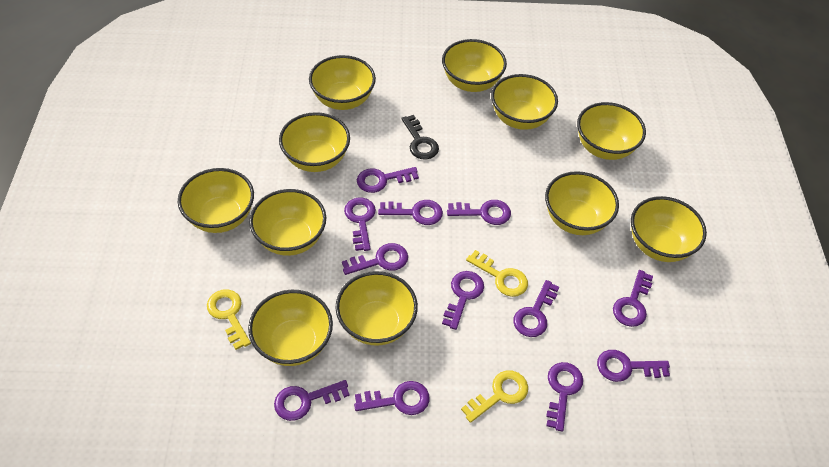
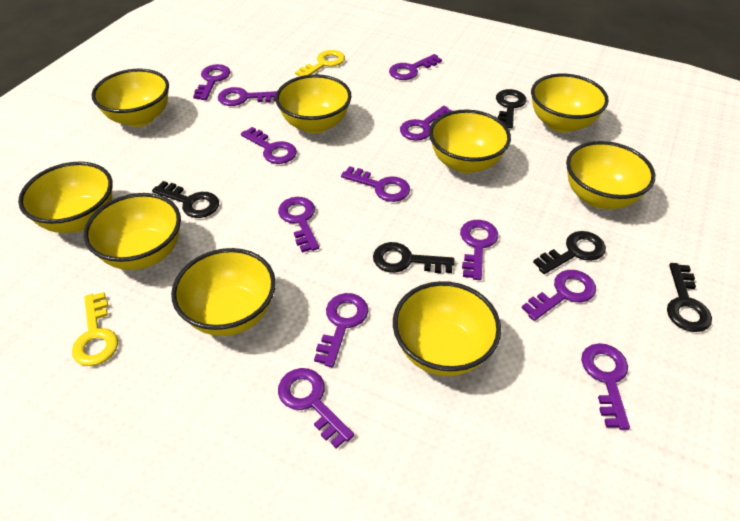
black key: [401,115,439,160] = 1 -> [152,181,219,218] [373,242,455,273] [496,89,526,128] [533,231,606,274] [667,263,712,332] = 5
yellow bowl: [178,168,254,233] [248,290,333,366] [249,189,326,256] [279,112,350,172] [309,55,376,110] [335,271,418,345] [442,39,507,92] [491,74,558,130] [545,171,619,235] [577,102,646,160] [631,196,707,262] = 11 -> [18,162,113,233] [84,193,181,270] [91,69,169,127] [171,248,276,336] [275,74,351,134] [393,281,501,376] [429,110,511,173] [531,74,609,132] [566,141,656,209] = 9
yellow key: [207,289,251,350] [461,370,528,423] [466,250,528,297] = 3 -> [72,292,118,366] [295,50,345,76] = 2

